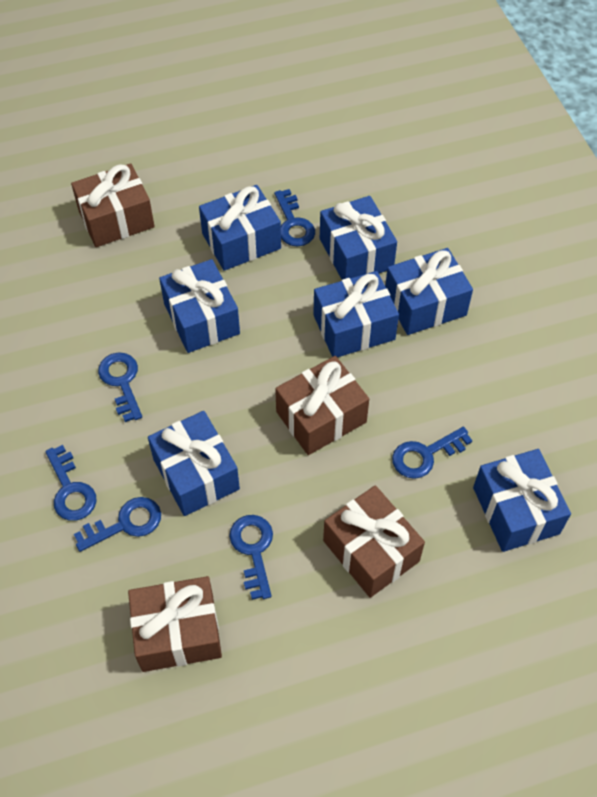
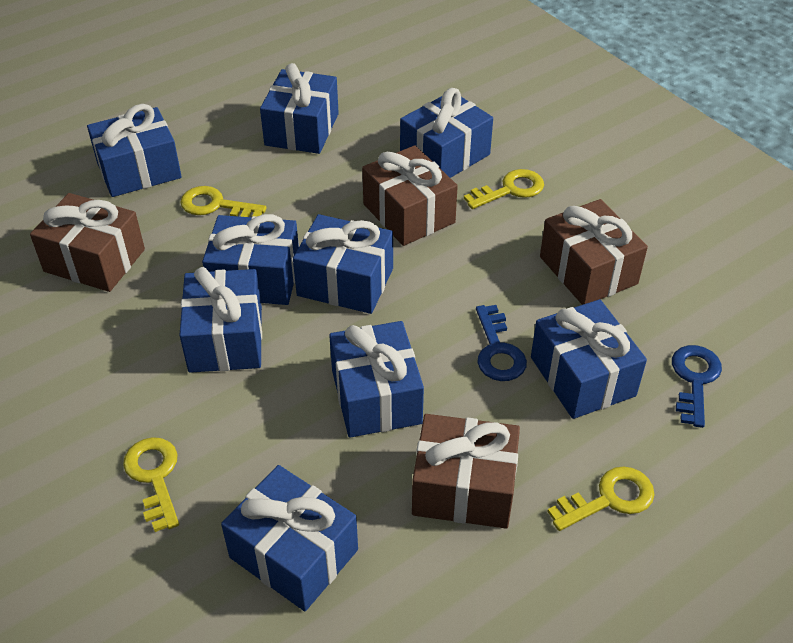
blue gift: [148,411,240,516] [159,259,240,353] [199,185,281,271] [313,271,399,357] [320,196,397,280] [385,248,473,335] [473,449,571,552] = 7 -> [87,104,182,197] [179,267,262,373] [202,214,299,305] [221,465,358,611] [260,63,339,154] [293,214,393,314] [329,321,424,438] [400,88,493,178] [531,299,647,419] = 9
blue key: [45,445,97,521] [74,497,161,552] [98,352,142,422] [229,515,273,600] [274,189,315,247] [392,427,473,479] = 6 -> [476,305,527,381] [672,345,722,428] = 2
yellow key: none = 0 -> [123,437,179,532] [180,186,267,217] [464,169,544,209] [547,466,655,531] = 4

